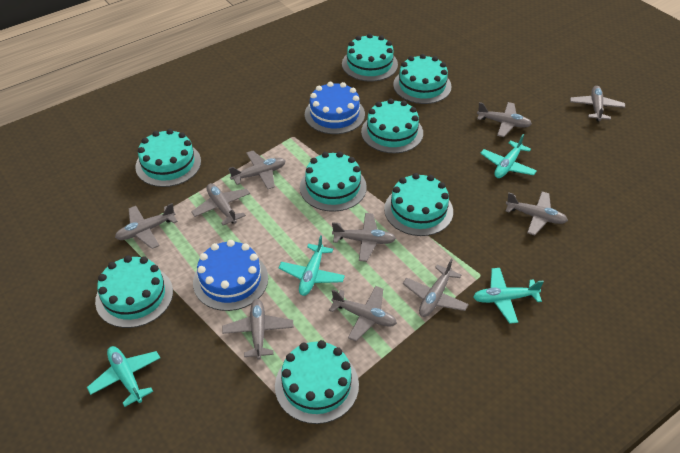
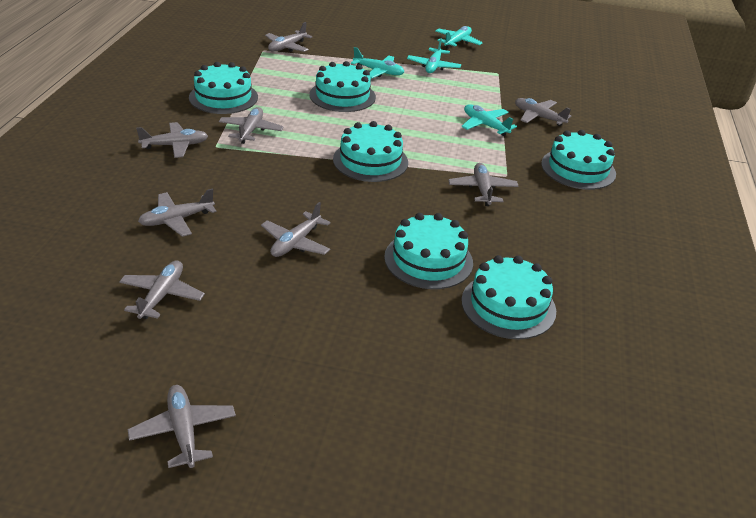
blue cake: [193,240,268,311] [305,82,365,134] = 2 -> none = 0
grey plane: [115,203,178,249] [191,183,250,225] [222,299,294,360] [228,151,285,189] [329,286,397,341] [332,213,396,262] [403,259,469,317] [477,102,532,137] [505,191,568,235] [570,86,625,122] = 10 -> [119,260,205,319] [128,385,236,468] [136,122,208,158] [138,188,216,237] [219,107,284,144] [261,202,331,257] [265,22,312,52] [448,163,519,206] [515,98,571,126] = 9
turquoise cake: [95,255,173,328] [135,129,201,187] [275,340,359,424] [300,151,367,212] [342,33,398,82] [361,99,423,153] [384,173,453,236] [393,54,452,104] = 8 -> [189,62,258,114] [310,61,376,112] [333,121,408,182] [384,213,473,289] [461,255,556,339] [541,130,616,190] = 6

